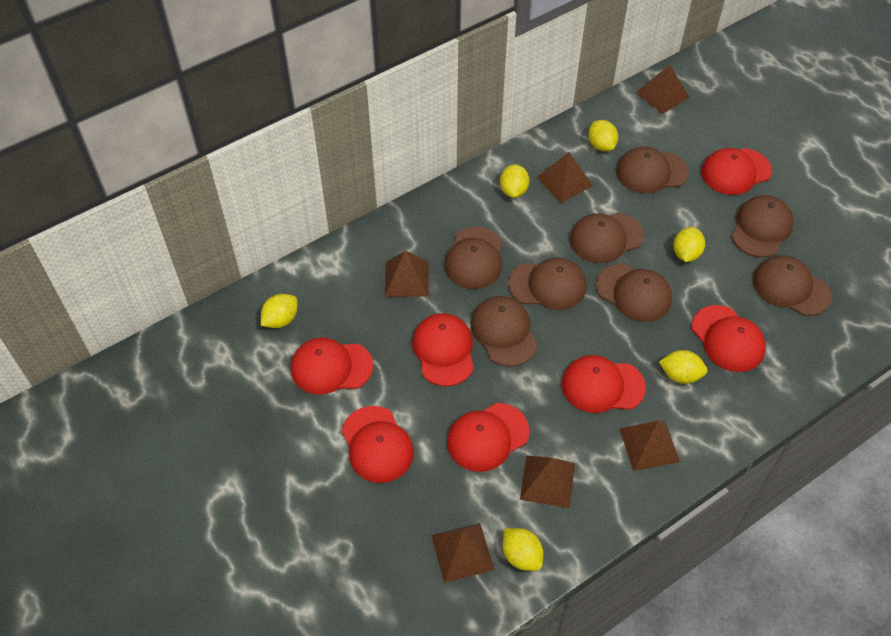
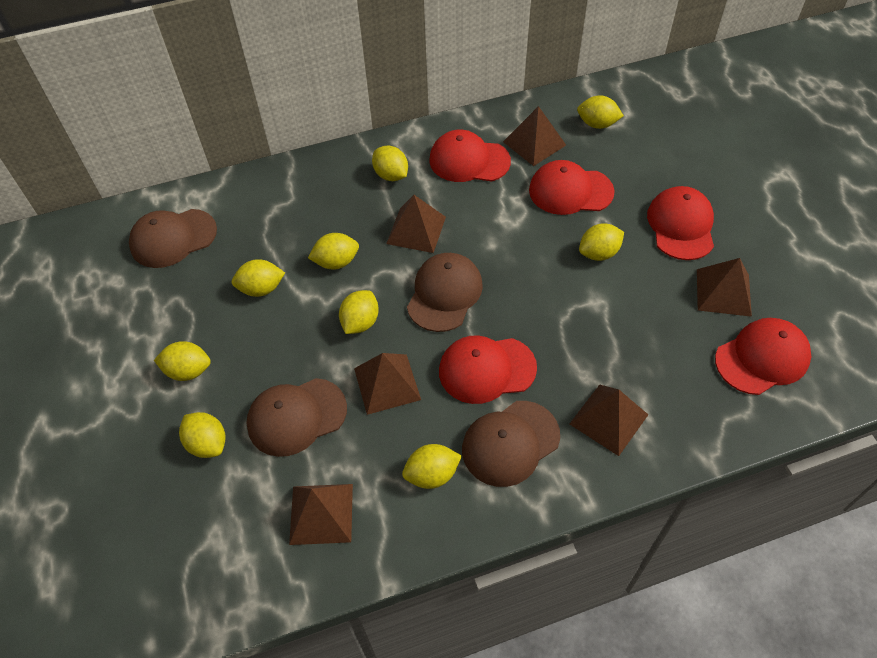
brown cap: [445,227,503,289] [471,296,538,367] [508,258,586,310] [570,213,644,263] [596,264,672,322] [616,146,689,193] [731,195,794,257] [753,255,831,316] = 8 -> [129,209,217,268] [246,378,347,457] [407,253,483,332] [462,401,560,487] = 4
red cap: [291,337,373,395] [342,406,414,483] [412,313,474,386] [447,403,529,472] [562,355,646,413] [692,305,766,372] [701,148,772,195] = 7 -> [429,130,511,182] [439,336,537,404] [529,160,615,215] [647,186,714,260] [715,318,811,395] = 5
yellow lemon: [261,294,297,328] [500,164,529,198] [503,528,543,571] [588,120,618,151] [659,350,708,384] [673,227,705,262] = 6 -> [154,341,211,381] [179,412,225,458] [232,259,285,297] [308,233,359,269] [339,290,379,334] [372,145,408,181] [402,444,462,489] [577,95,624,129] [579,223,624,261] = 9

